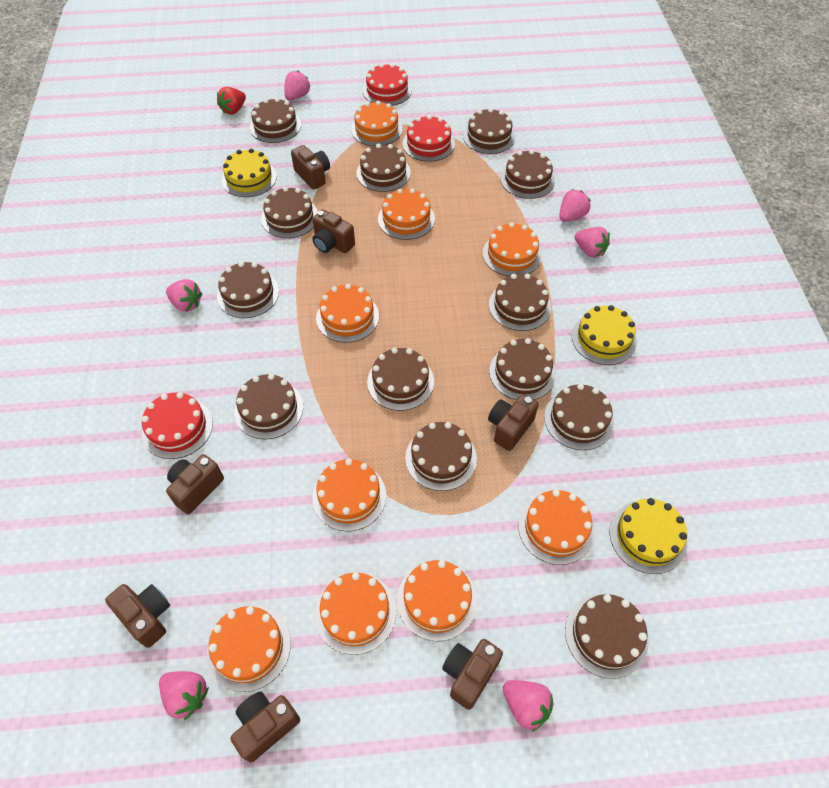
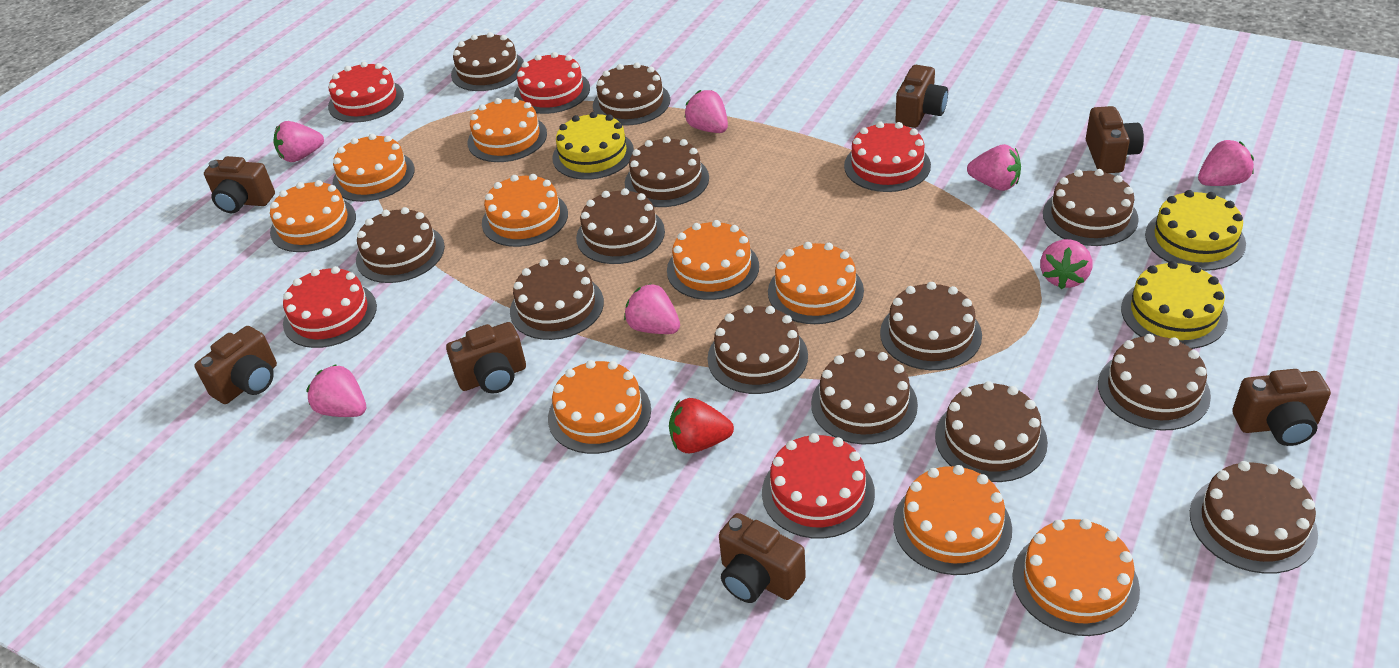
pink strawberry: [159,671,209,720] [166,279,202,312] [284,70,311,101] [503,680,554,732] [559,189,591,222] [575,227,610,258] = 6 -> [273,121,324,162] [306,364,366,417] [624,283,680,334] [684,90,728,133] [967,144,1021,191] [1040,239,1092,289] [1198,140,1254,186] = 7
red cake: [142,392,213,459] [363,63,412,106] [403,115,455,162] = 3 -> [283,266,377,348] [328,62,404,123] [514,52,590,114] [762,433,875,539] [844,122,931,192] = 5

